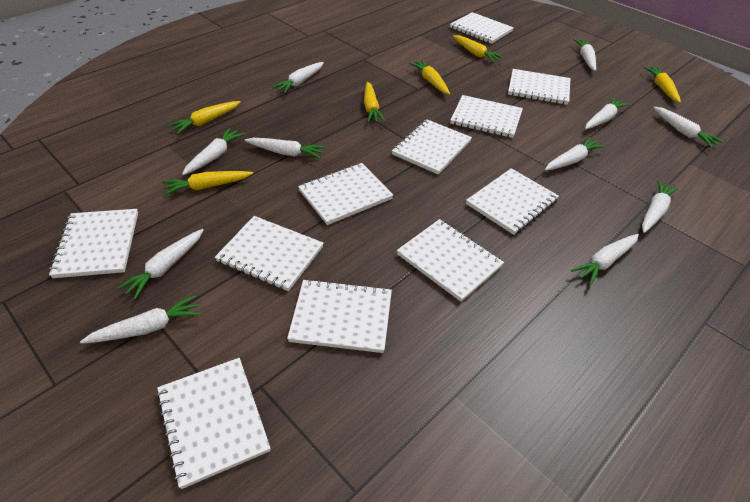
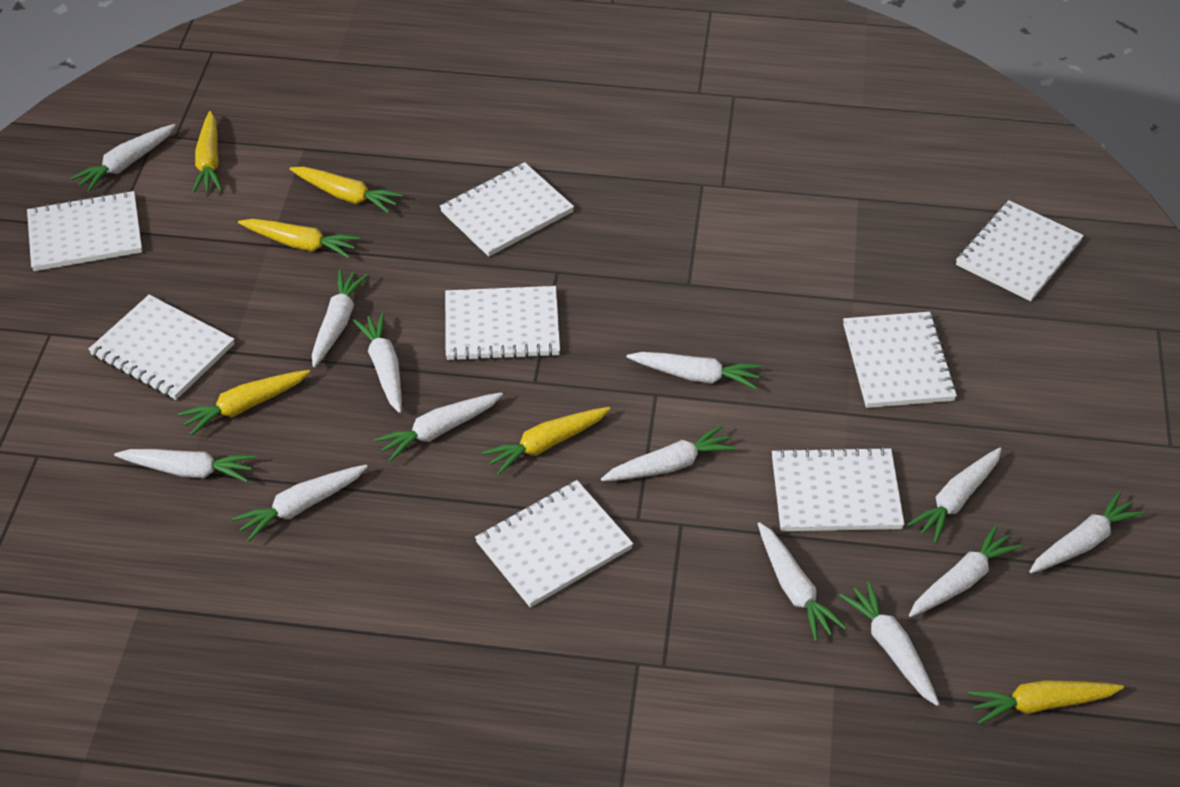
white carrot: [80,295,201,344] [117,229,203,300] [182,128,245,175] [245,138,325,159] [272,62,324,93] [545,137,605,171] [571,234,639,286] [574,39,596,71] [585,97,629,129] [642,180,679,233] [653,107,723,148] = 11 -> [71,124,176,192] [114,449,255,482] [232,465,368,542] [312,270,368,367] [353,313,402,413] [374,392,503,462] [601,425,736,481] [626,352,761,389] [758,522,847,642] [839,581,939,706] [907,447,1002,543] [909,525,1022,617] [1029,491,1145,573] = 13
white notebook: [49,209,138,278] [157,358,271,489] [215,216,324,291] [287,279,392,353] [298,163,393,225] [392,120,472,175] [397,219,504,302] [450,12,514,44] [450,95,523,138] [466,168,559,235] [508,69,570,105] = 11 -> [27,191,142,271] [88,295,234,400] [440,162,574,257] [445,286,560,361] [475,480,633,608] [772,446,905,531] [843,312,958,408] [956,200,1084,301] = 8

